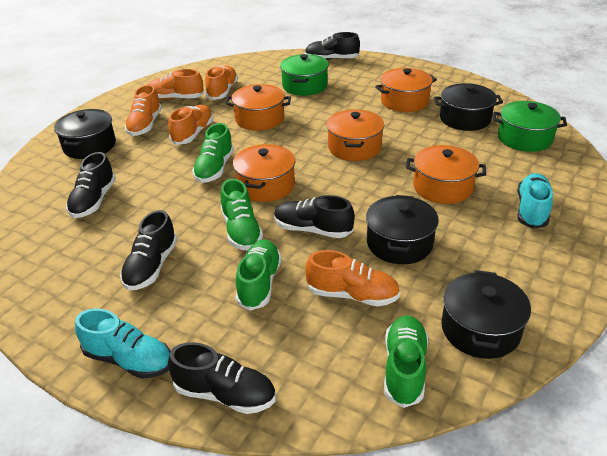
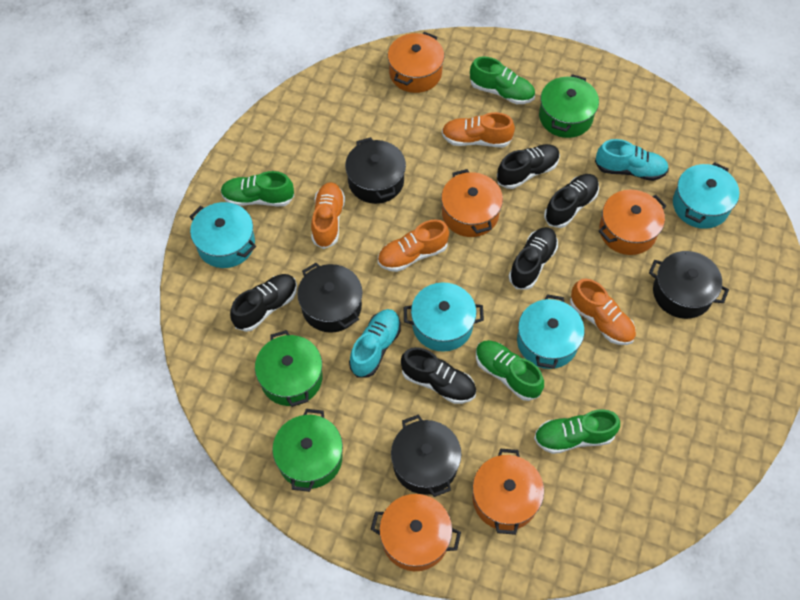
green pot: [280,54,329,96] [493,101,567,152] = 2 -> [255,330,323,407] [272,409,343,492] [539,74,599,138] = 3
orange shoe: [124,85,162,136] [147,69,204,100] [168,105,213,145] [205,65,238,100] [305,250,400,306] = 5 -> [311,182,345,249] [378,219,449,272] [442,112,515,147] [570,279,636,345] = 4
turquoise pot: none = 0 -> [189,202,256,268] [404,282,484,352] [517,294,584,369] [673,162,740,229] = 4

